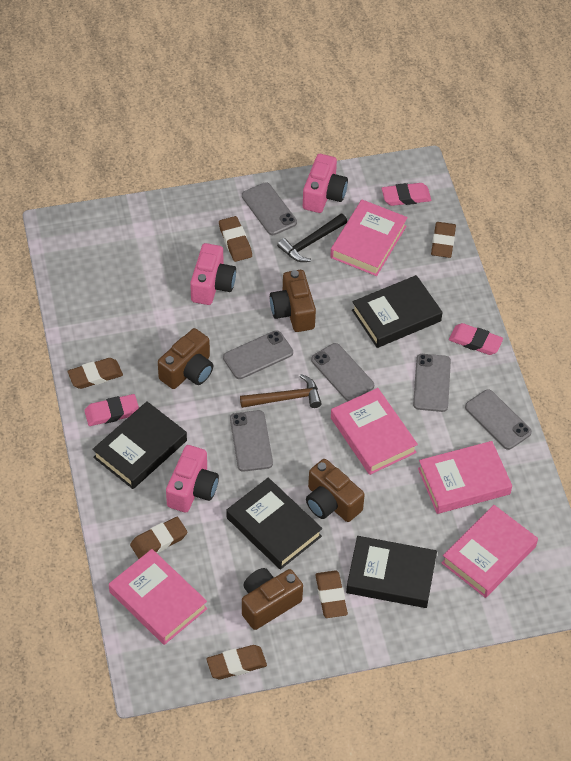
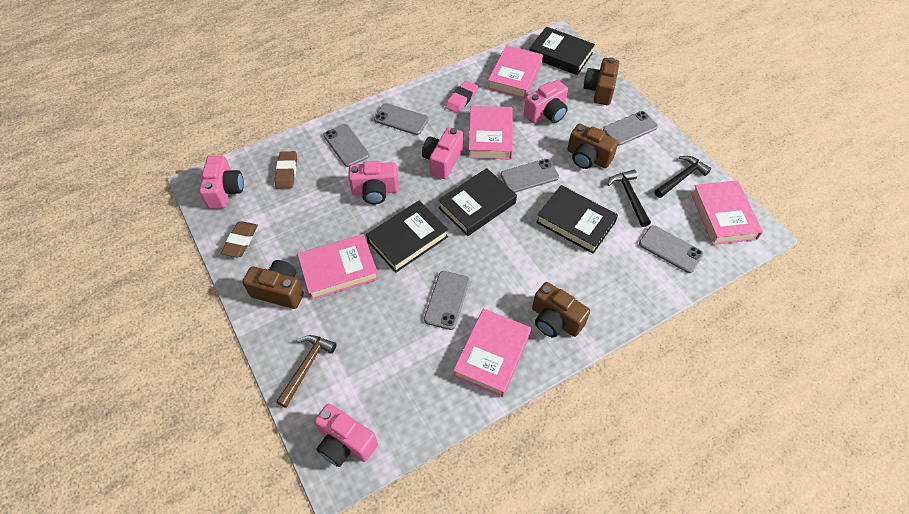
black hammer: [277,214,347,262] = 1 -> [607,170,651,227] [655,156,711,198] = 2
brown eraser: [67,358,123,389] [130,517,187,559] [206,645,267,679] [219,216,252,262] [315,570,348,618] [431,222,456,258] = 6 -> [221,221,258,257] [275,151,297,189] = 2
pink camera: [166,445,219,512] [190,243,236,305] [303,154,348,213] = 3 -> [199,156,244,209] [314,403,378,467] [349,161,399,204] [422,127,463,179] [524,80,568,123] = 5
pink eraser: [84,394,139,426] [382,183,431,206] [449,323,503,355] = 3 -> [445,80,478,113] = 1

